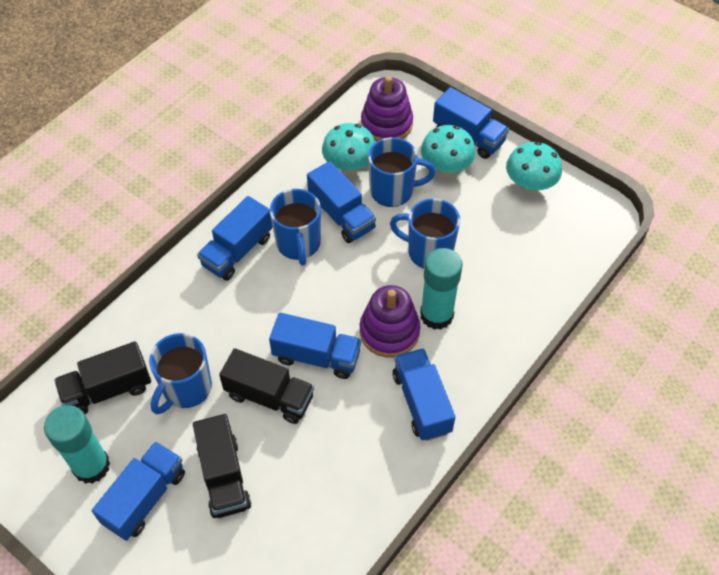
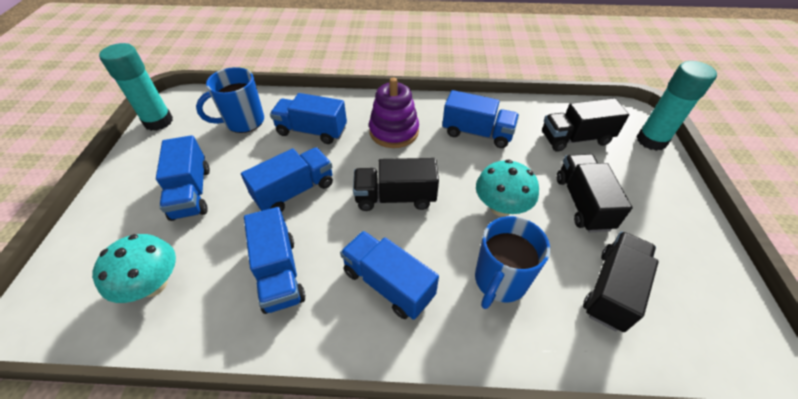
black truck: [54,341,151,414] [193,414,251,518] [219,348,314,424] = 3 -> [353,158,439,211] [542,98,629,152] [557,154,632,232] [583,231,659,332] = 4
blue mug: [149,333,212,415] [270,189,321,266] [368,137,435,207] [390,198,460,269] = 4 -> [196,67,264,133] [475,216,550,309] = 2
purple stacking toy: [360,285,420,358] [361,76,413,141] = 2 -> [369,77,419,148] = 1
turquoise mushroom: [322,123,375,174] [421,125,476,176] [506,142,562,193] = 3 -> [92,234,176,303] [476,160,539,217] = 2

